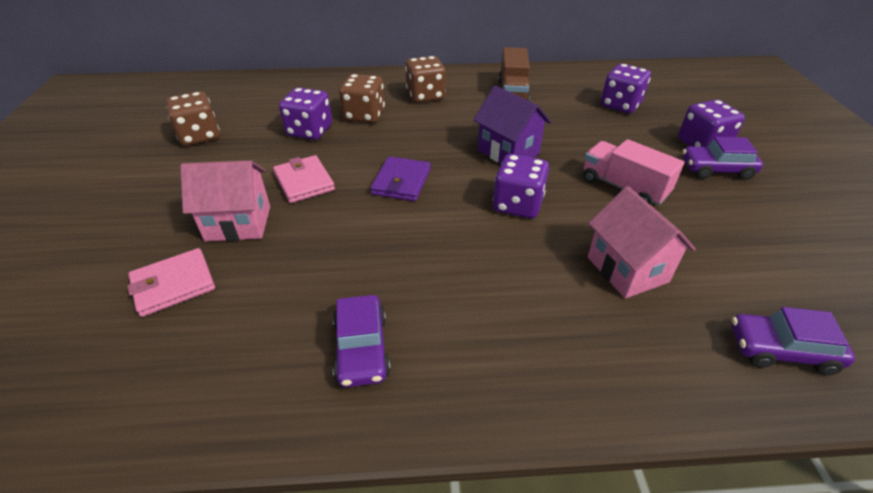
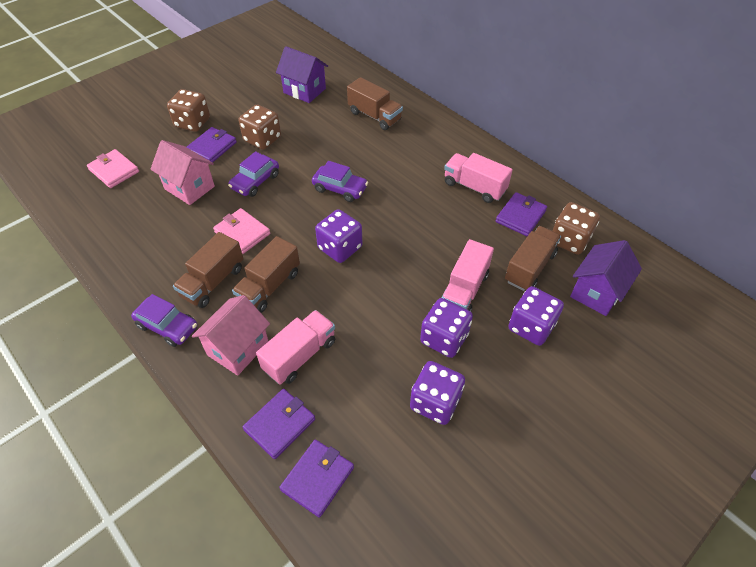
brown truck: [498,47,530,101] = 1 -> [173,232,244,308] [232,236,300,313] [347,77,403,130] [505,226,561,291] = 4
pink truck: [583,139,684,205] = 1 -> [256,310,335,385] [441,239,494,312] [444,153,513,203] = 3
purple house: [473,86,551,163] = 1 -> [276,46,328,103] [570,240,642,316] = 2
purple wallet: [370,156,431,201] = 1 -> [187,127,237,162] [242,389,315,459] [279,439,354,517] [496,192,547,236] = 4

